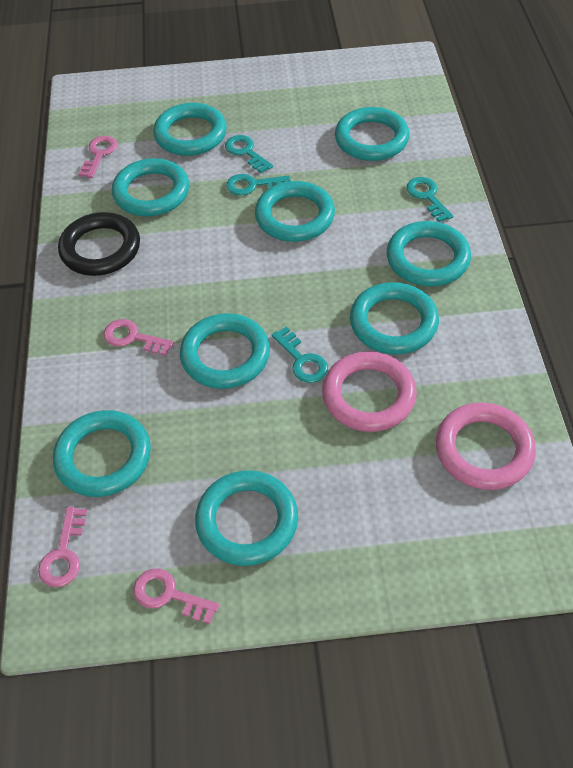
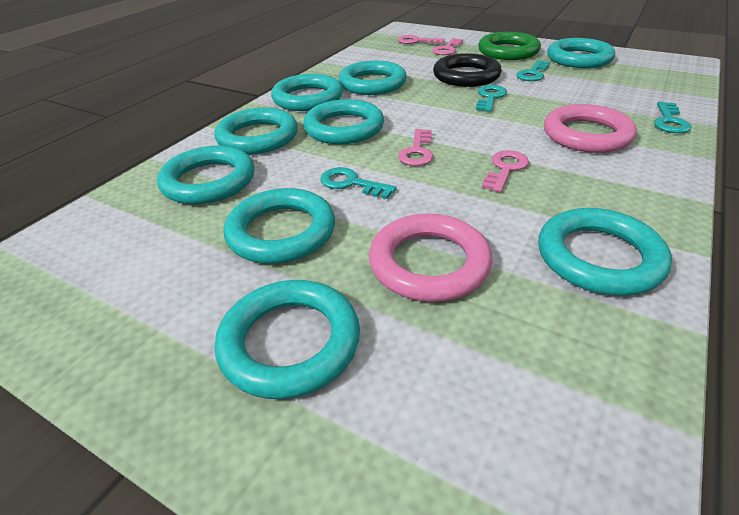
green ring: none = 0 -> [478,32,541,60] = 1

